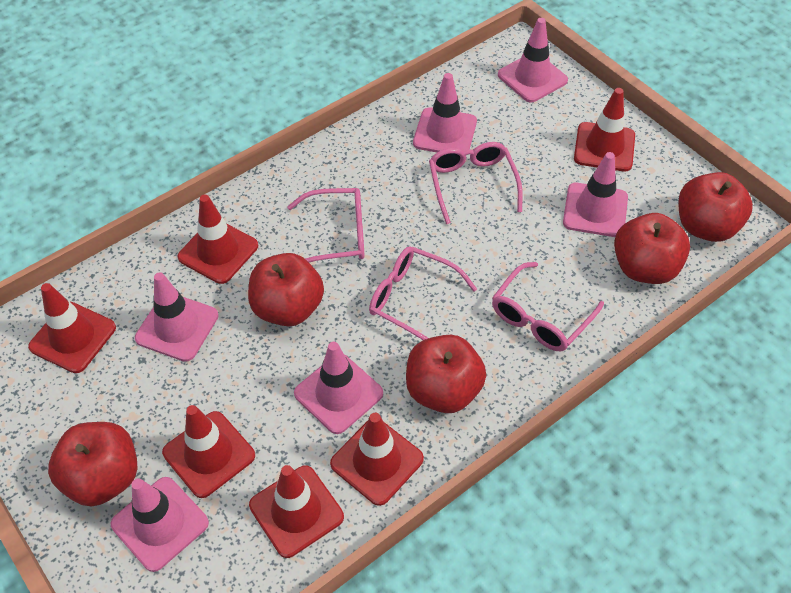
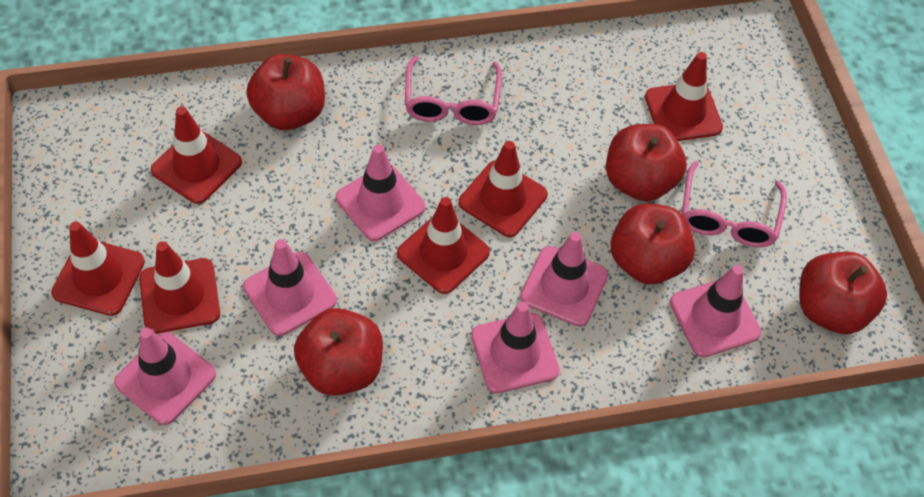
pink glasses: [287,188,364,262] [369,246,477,340] [429,142,523,224] [492,262,604,351] = 4 -> [405,56,502,125] [682,161,787,247] = 2

